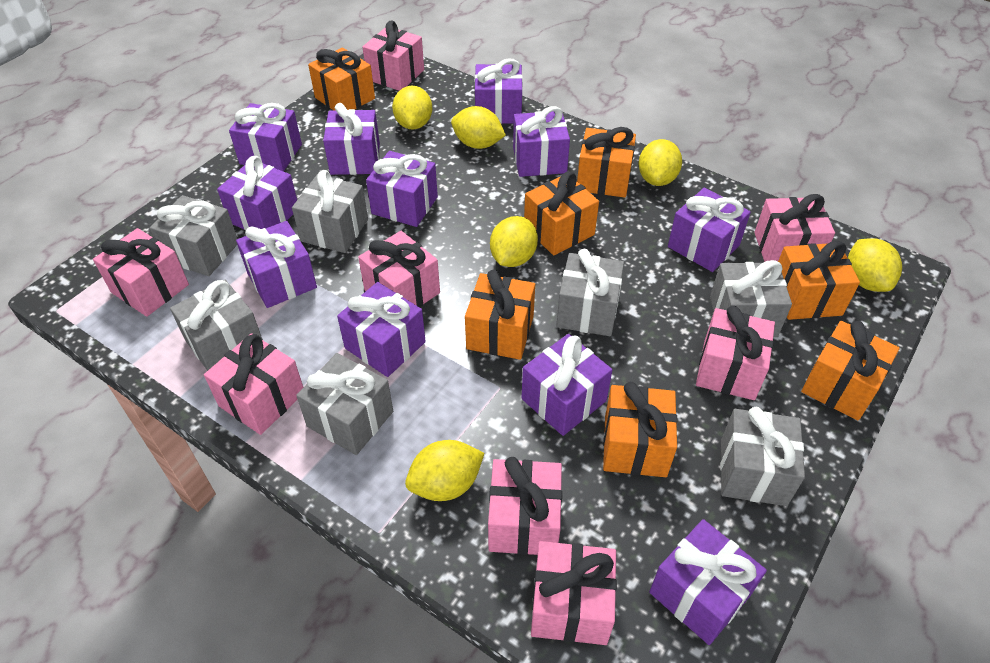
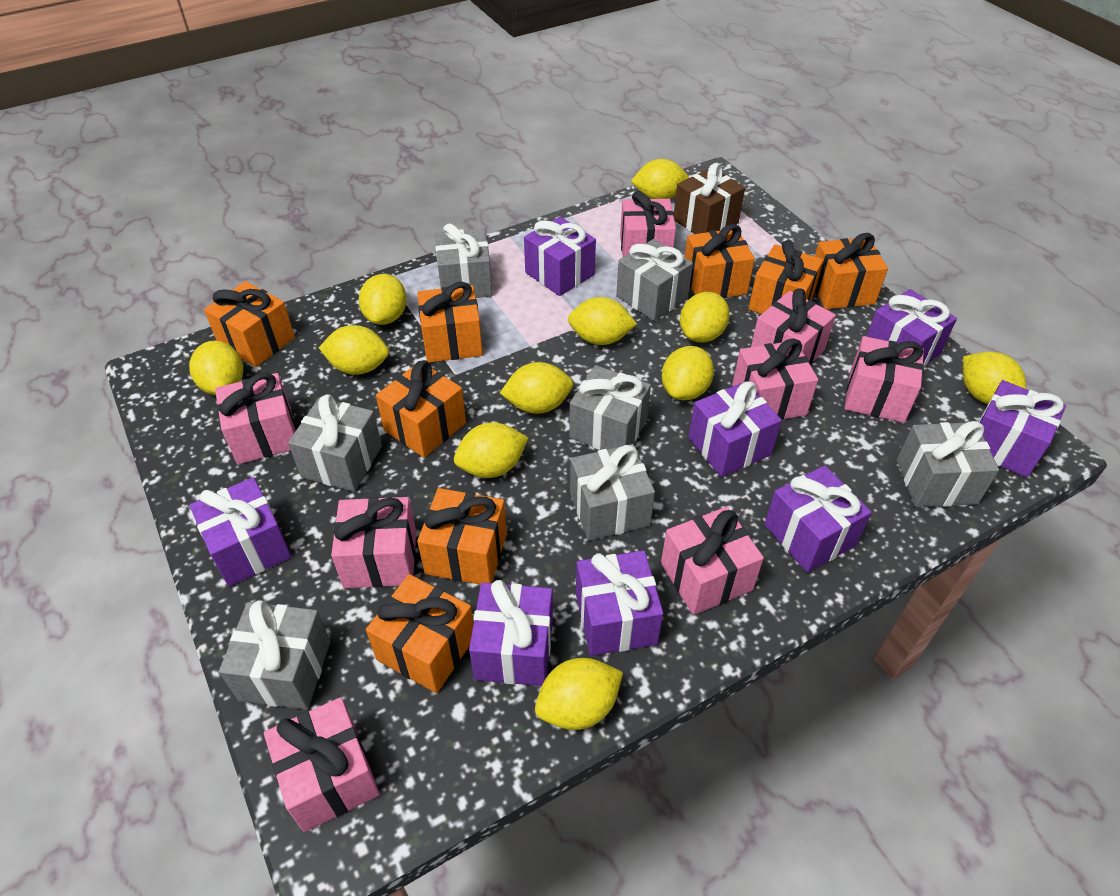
brown gift: none = 0 -> [674,163,745,234] = 1
orange gift: [308,47,375,110] [465,269,535,360] [524,171,599,256] [577,127,636,197] [603,382,677,477] [778,241,860,320] [801,321,900,420] = 7 -> [204,281,295,367] [366,574,474,693] [376,360,466,458] [417,282,483,362] [417,488,507,585] [685,224,755,298] [749,240,823,314] [815,233,888,309] = 8
purple gift: [217,156,297,231] [229,103,302,172] [236,221,317,308] [323,103,380,175] [337,282,426,377] [366,151,438,227] [475,59,523,124] [513,106,570,177] [521,334,612,436] [649,519,767,645] [668,188,751,272] = 11 -> [190,477,291,586] [469,580,553,686] [524,217,596,296] [576,550,663,656] [689,382,782,477] [764,465,872,573] [866,289,957,366] [979,380,1066,477] = 8
yellow lemon: [392,86,432,130] [405,440,484,501] [451,106,506,149] [490,216,538,267] [638,139,682,186] [848,238,902,292] = 6 -> [189,341,243,395] [319,325,389,375] [359,274,407,325] [454,423,528,478] [500,362,573,414] [535,658,623,730] [568,297,637,345] [631,159,689,199] [662,346,714,400] [680,292,730,342] [963,352,1026,404] = 11

